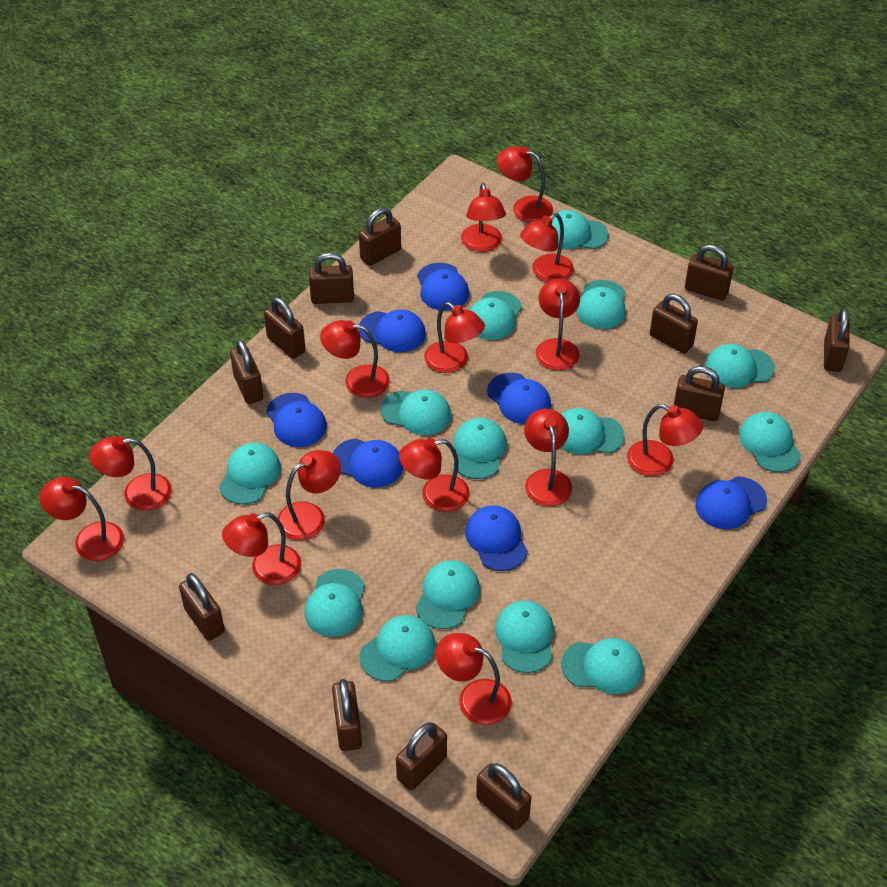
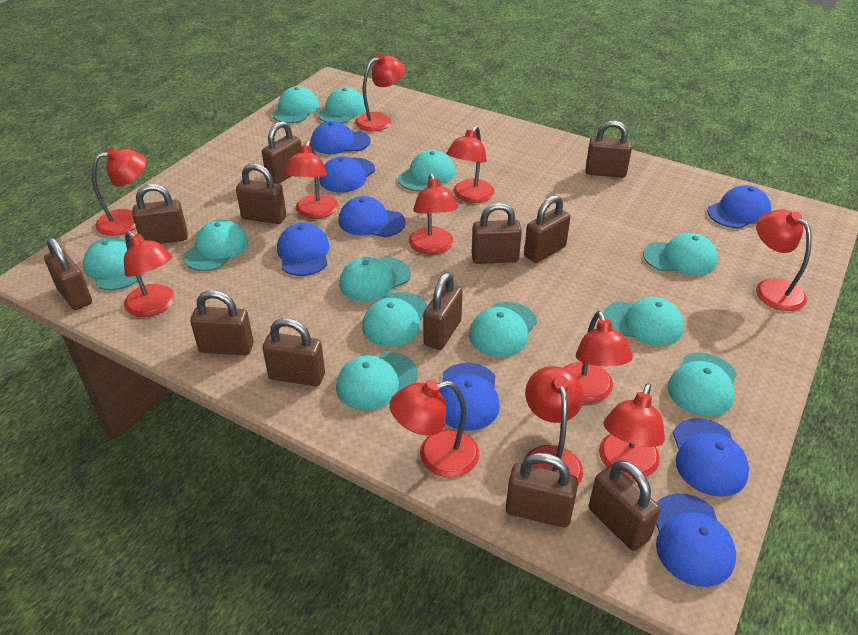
blue cap: [266,393,327,447] [333,438,403,487] [359,309,426,352] [417,263,469,311] [465,505,528,571] [487,373,551,424] [695,476,767,529] = 7 -> [277,223,330,276] [311,121,371,154] [319,156,375,192] [339,196,406,237] [439,363,500,431] [656,493,736,587] [673,418,749,497] [707,185,771,228] = 8
red lamp: [39,477,124,561] [89,436,172,511] [222,512,301,585] [277,450,341,540] [320,320,390,398] [399,438,470,512] [424,302,485,373] [436,633,512,725] [461,183,506,252] [497,146,553,223] [520,213,574,282] [524,409,572,506] [536,279,580,371] [627,404,703,476] = 14 -> [92,147,147,236] [124,231,174,317] [284,140,338,219] [355,54,405,131] [390,380,479,478] [409,173,458,255] [446,126,495,203] [525,366,584,485] [564,311,633,402] [599,383,665,479] [756,209,812,311] = 11
turquoise cap: [219,443,281,505] [304,569,365,637] [360,615,435,682] [381,389,451,435] [416,560,480,629] [453,418,507,479] [470,291,522,340] [495,600,554,673] [552,210,608,249] [561,408,624,454] [561,638,643,694] [576,280,625,329] [705,344,775,388] [739,412,801,472] = 14 -> [83,237,144,290] [183,220,248,271] [272,86,319,123] [318,87,366,123] [336,352,418,410] [339,257,411,302] [362,292,427,347] [398,150,455,192] [469,302,537,357] [603,297,684,346] [643,233,718,276] [667,353,737,417] = 12

